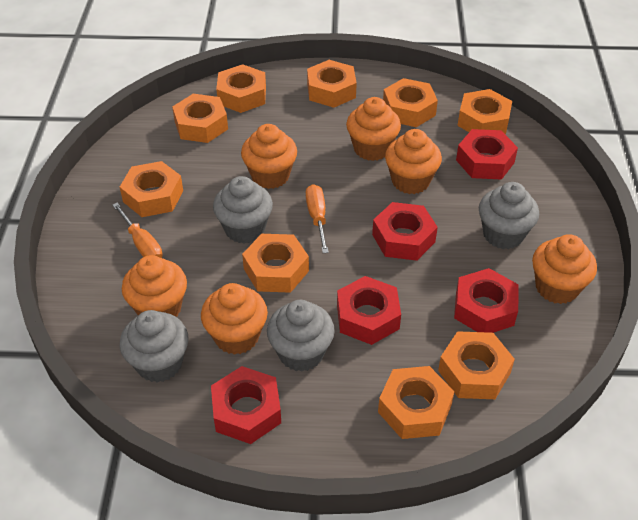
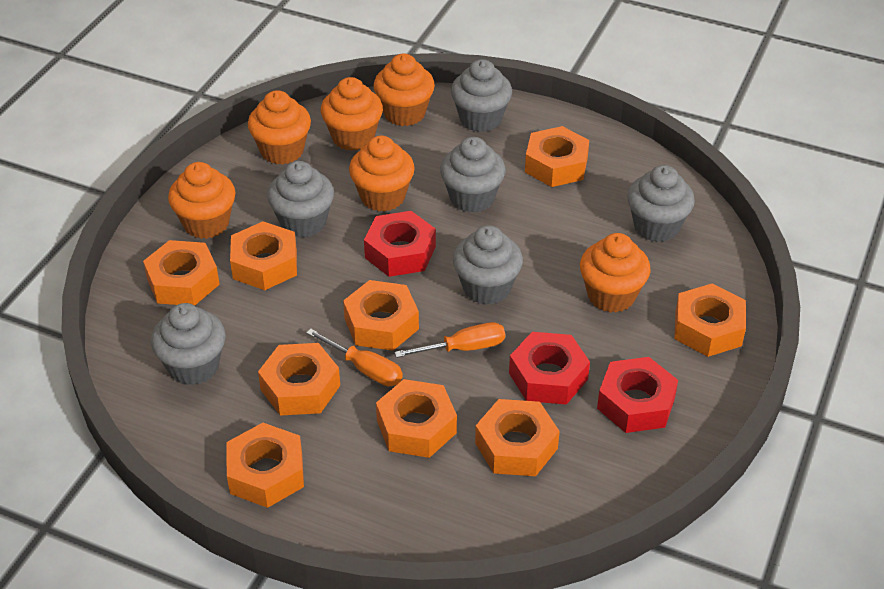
grey cupcake: [120,310,188,383] [213,176,273,243] [267,300,335,372] [479,182,539,249] = 4 -> [151,303,226,385] [267,161,334,238] [440,137,505,213] [451,59,512,132] [453,225,523,305] [627,165,695,242] = 6
red nut: [211,366,281,444] [337,276,401,345] [372,202,438,261] [454,268,519,333] [456,129,518,180] = 5 -> [364,211,436,277] [509,332,590,405] [597,357,678,433] = 3

